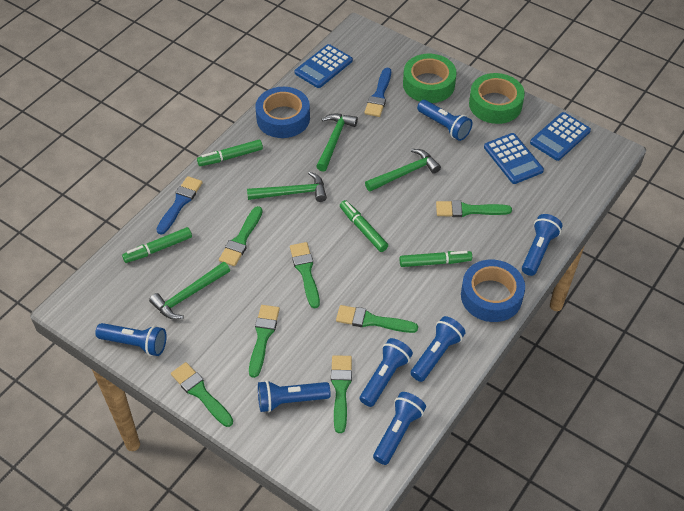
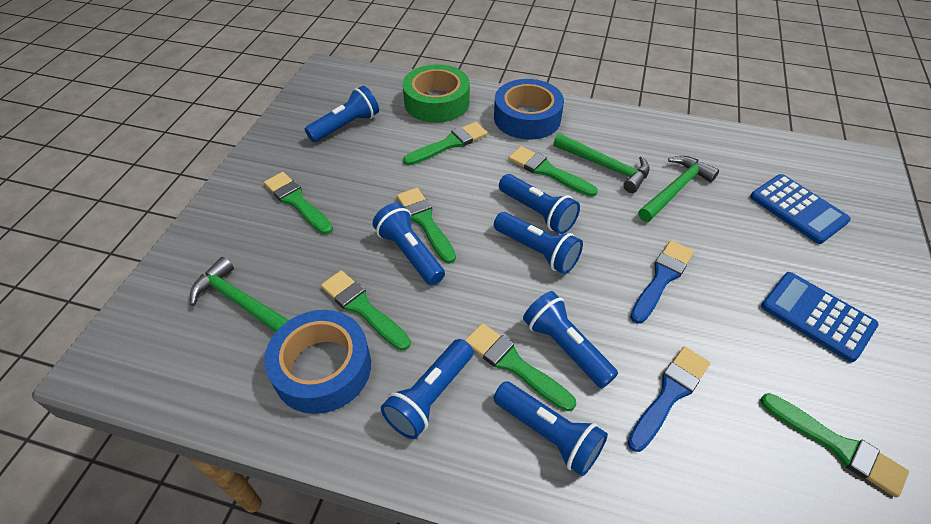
blue calculator: [295,44,353,88] [484,133,544,184] [530,112,591,161] = 3 -> [750,174,851,244] [761,272,879,362] = 2
green hammer: [149,262,230,320] [247,172,327,202] [316,114,358,172] [365,149,441,192] = 4 -> [190,257,289,332] [553,133,650,193] [638,156,719,222] = 3
green marker: [122,227,192,263] [197,140,263,166] [340,200,388,252] [400,251,472,267] = 4 -> none = 0
green tape: [403,54,457,103] [469,73,525,124] = 2 -> [403,64,470,123] = 1

